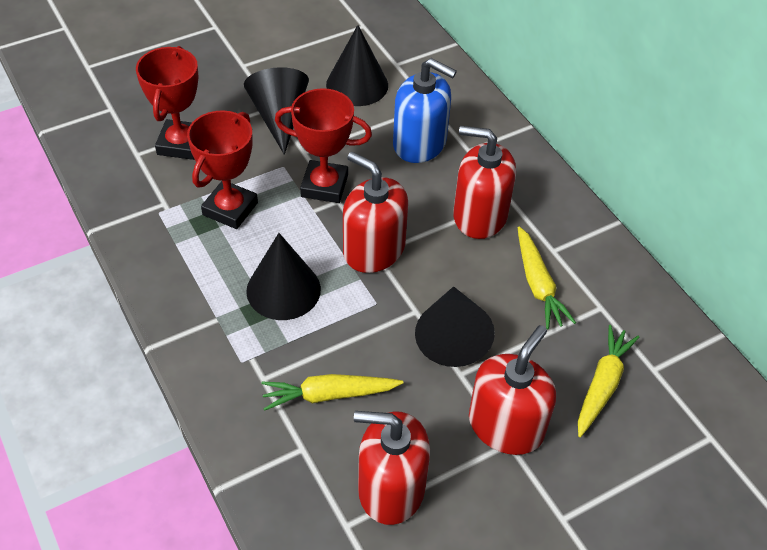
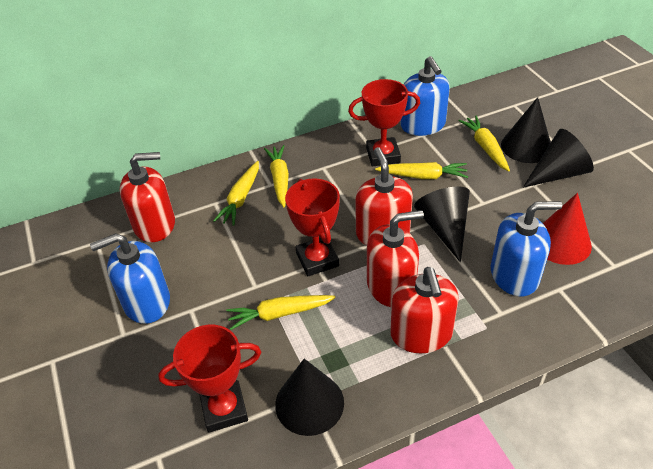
blue soap dispenser: [393,58,457,163] = 1 -> [90,233,170,324] [400,56,450,136] [491,201,562,297] = 3
red cone: none = 0 -> [543,193,592,265] = 1
yellow carrot: [261,374,403,411] [518,226,576,329] [578,325,639,437] = 3 -> [213,161,259,226] [226,295,336,330] [264,145,289,207] [375,162,468,179] [459,116,510,171] = 5

